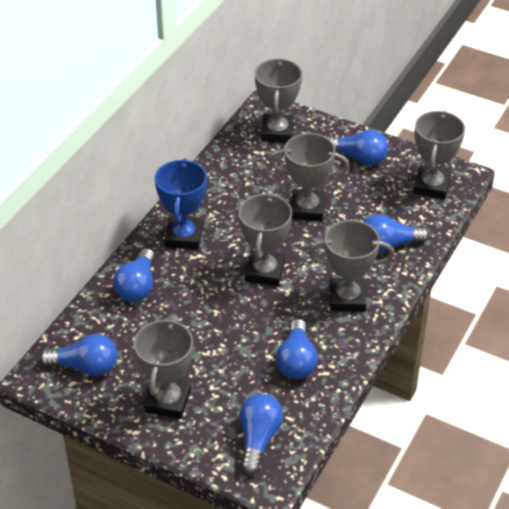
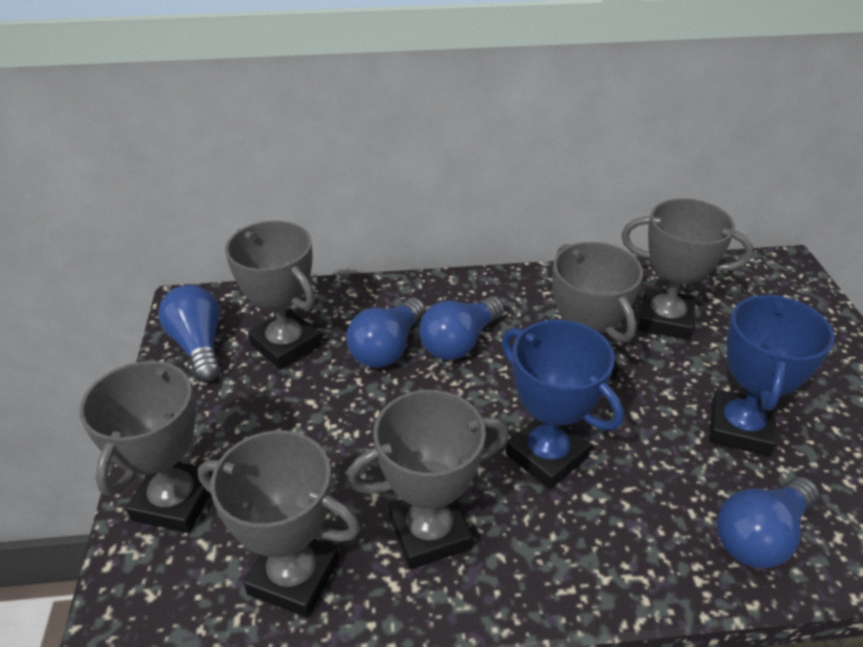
blue light bulb: [40,334,117,376] [113,248,155,302] [239,394,283,475] [276,319,318,379] [327,130,388,166] [364,214,429,253] = 6 -> [158,285,220,382] [347,297,425,368] [419,296,504,360] [717,477,819,568] = 4
blue trophy: [155,158,207,249] = 1 -> [501,320,624,489] [709,295,835,456] = 2

